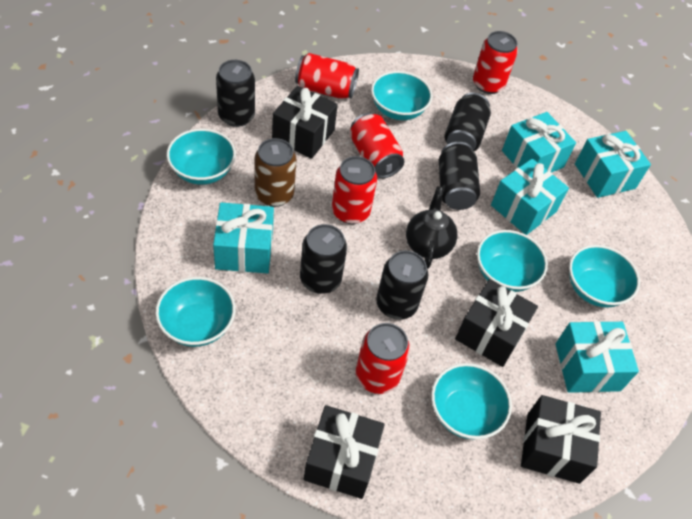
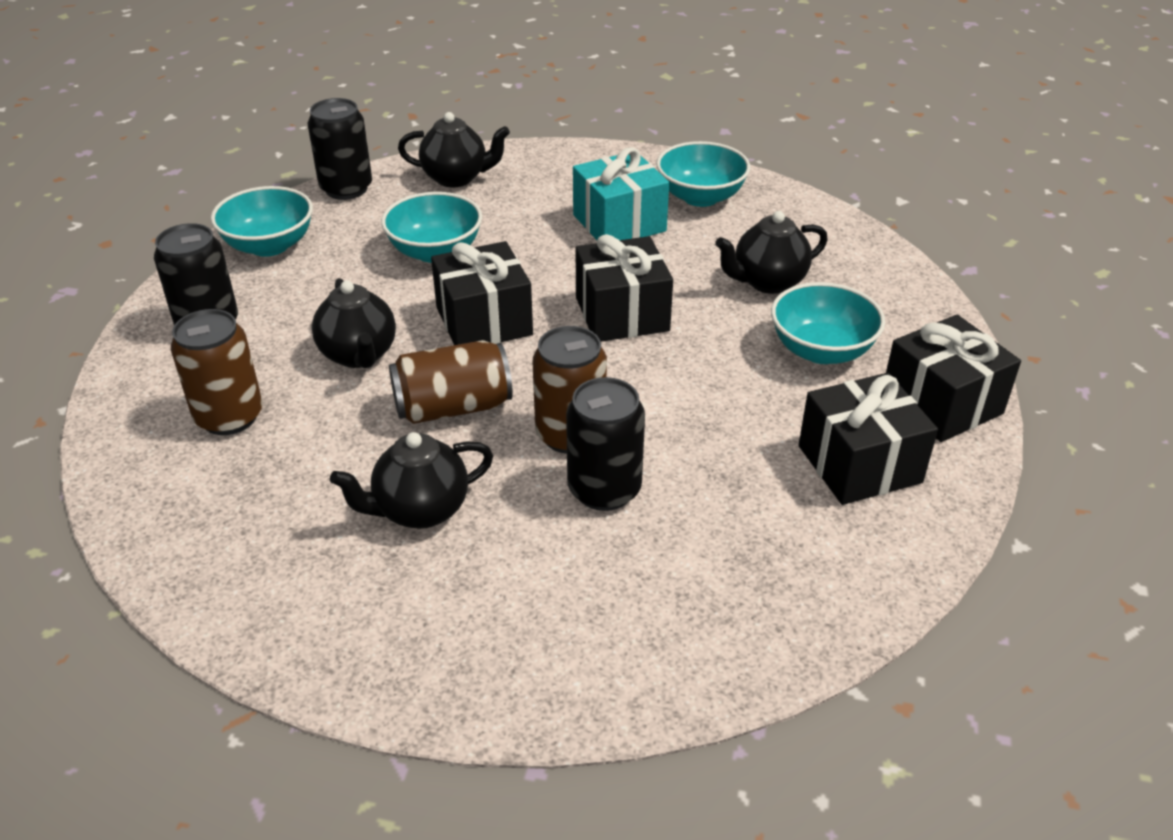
black can: [216,60,255,127] [300,224,347,294] [376,250,428,320] [439,142,480,210] [444,92,491,151] = 5 -> [154,223,238,325] [308,98,372,200] [566,377,645,511] = 3
black teapot: [406,186,458,269] = 1 -> [312,278,396,368] [330,432,493,529] [398,112,510,187] [715,211,828,294] = 4
brown can: [255,138,296,207] = 1 -> [171,309,263,435] [389,340,513,424] [532,326,607,454] = 3
red can: [295,53,359,99] [332,156,377,224] [350,113,404,178] [356,323,410,394] [473,31,518,94] = 5 -> none = 0
turquoise bowl: [155,277,236,347] [167,129,236,185] [371,71,432,120] [431,363,512,439] [477,230,548,292] [569,245,640,307] = 6 -> [211,186,313,257] [381,192,482,263] [656,141,750,207] [771,282,885,364] = 4
turquoise gift: [213,202,274,273] [491,158,569,235] [502,112,576,172] [555,321,639,393] [575,131,651,198] = 5 -> [573,147,669,240] = 1

